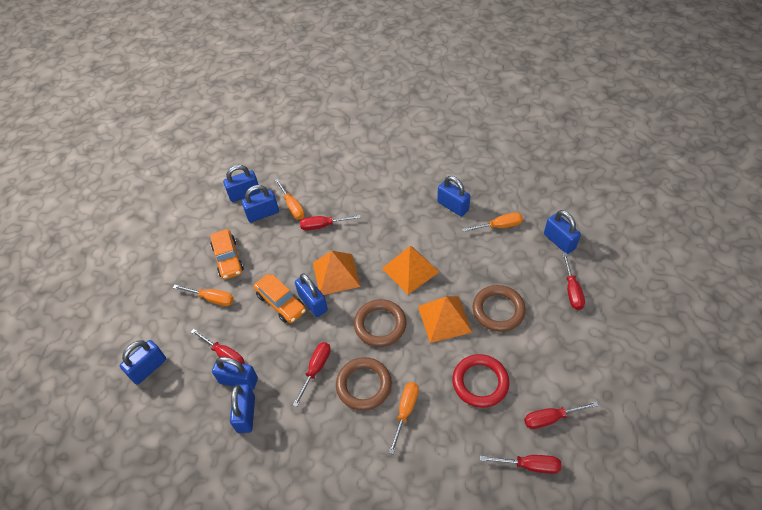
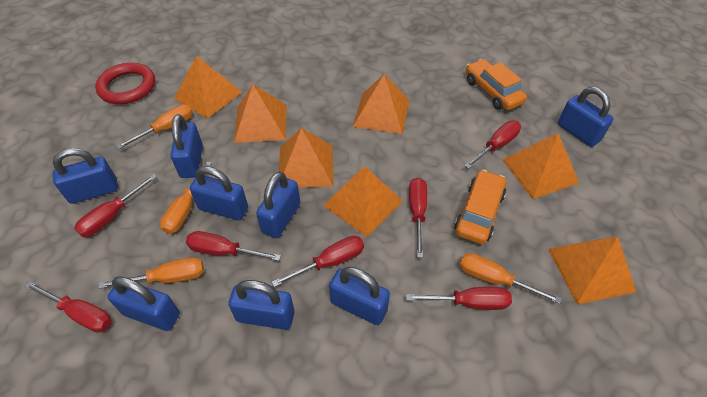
brown ring: [336,357,392,411] [354,299,407,347] [472,285,526,332] = 3 -> none = 0
orange pyramid: [313,251,360,295] [382,246,439,294] [418,296,472,343] = 3 -> [174,56,242,119] [234,84,286,143] [279,128,334,188] [323,166,403,237] [353,74,410,134] [502,133,579,199] [548,236,636,304] = 7
red screwdriver: [191,329,245,364] [293,342,331,407] [300,215,361,230] [480,455,561,474] [524,401,599,429] [562,252,585,310] = 6 -> [24,281,112,333] [74,174,157,237] [186,231,281,261] [272,236,364,287] [406,287,512,310] [409,178,427,258] [465,120,521,169] = 7

